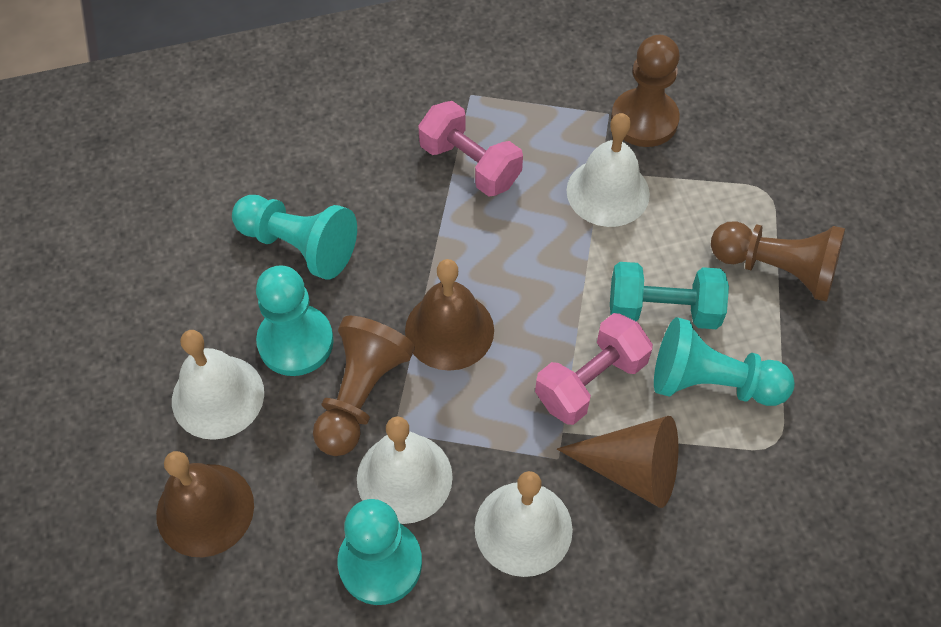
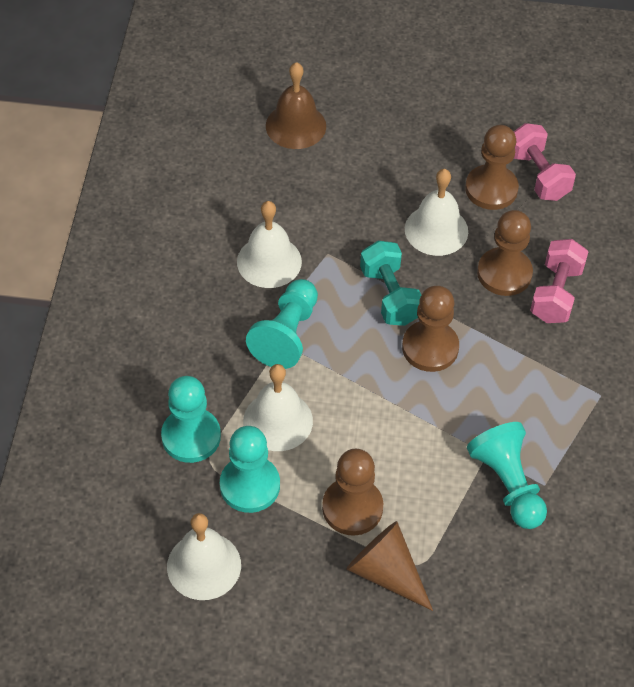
brown bell: [156,451,254,557] [405,259,494,371] = 2 -> [266,62,326,149] = 1
brown pawn: [313,316,415,456] [611,35,680,147] [711,221,845,302] = 3 -> [322,449,383,536] [402,286,459,372] [465,125,519,210] [477,210,533,296] = 4

